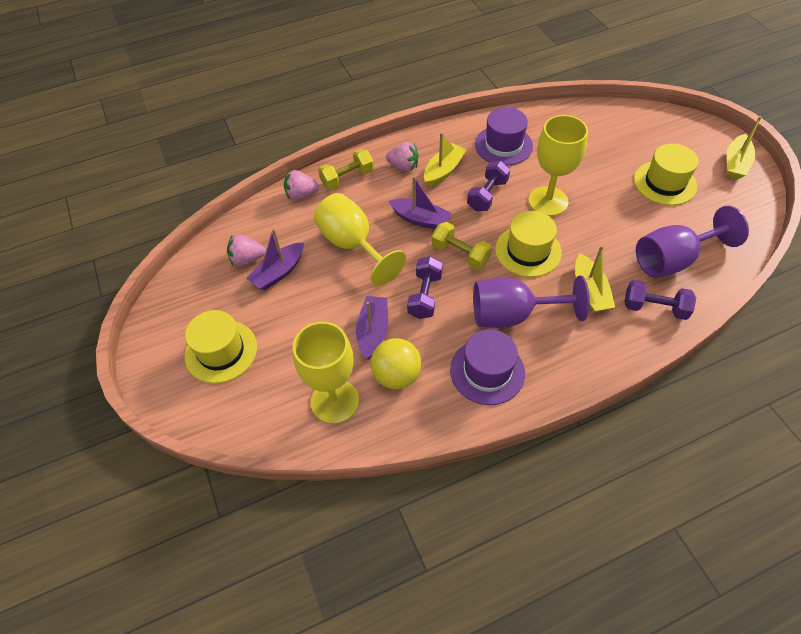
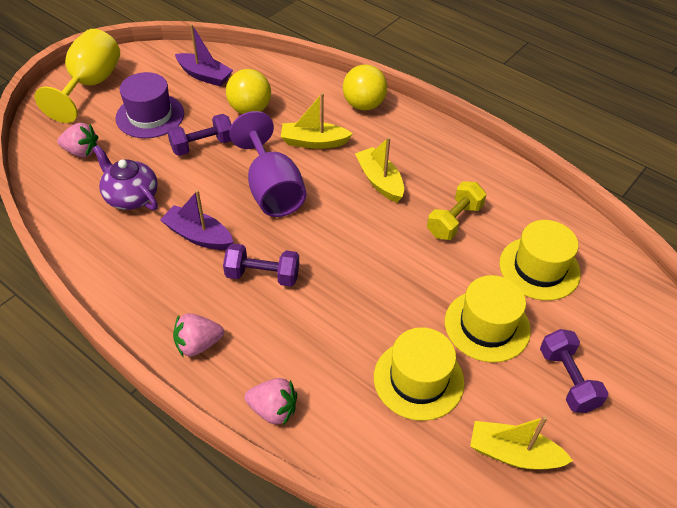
purple boat: [247,229,304,290] [356,296,388,360] [389,176,452,229] = 3 -> [160,190,233,250] [175,24,233,86] = 2
purple goblet: [473,276,590,328] [636,206,749,278] = 2 -> [229,111,306,217] = 1
purple hat: [450,329,525,405] [475,107,533,166] = 2 -> [115,72,184,138] = 1
purple teapot: none = 0 -> [93,145,158,210] = 1
yellow ball: [371,338,421,390] = 1 -> [226,69,271,114] [343,64,387,110] = 2
yellow dumbbell: [318,149,374,190] [432,222,492,270] = 2 -> [427,181,486,240] = 1
yellow goblet: [293,322,359,424] [314,193,406,286] [528,115,588,216] = 3 -> [34,29,120,123] = 1

